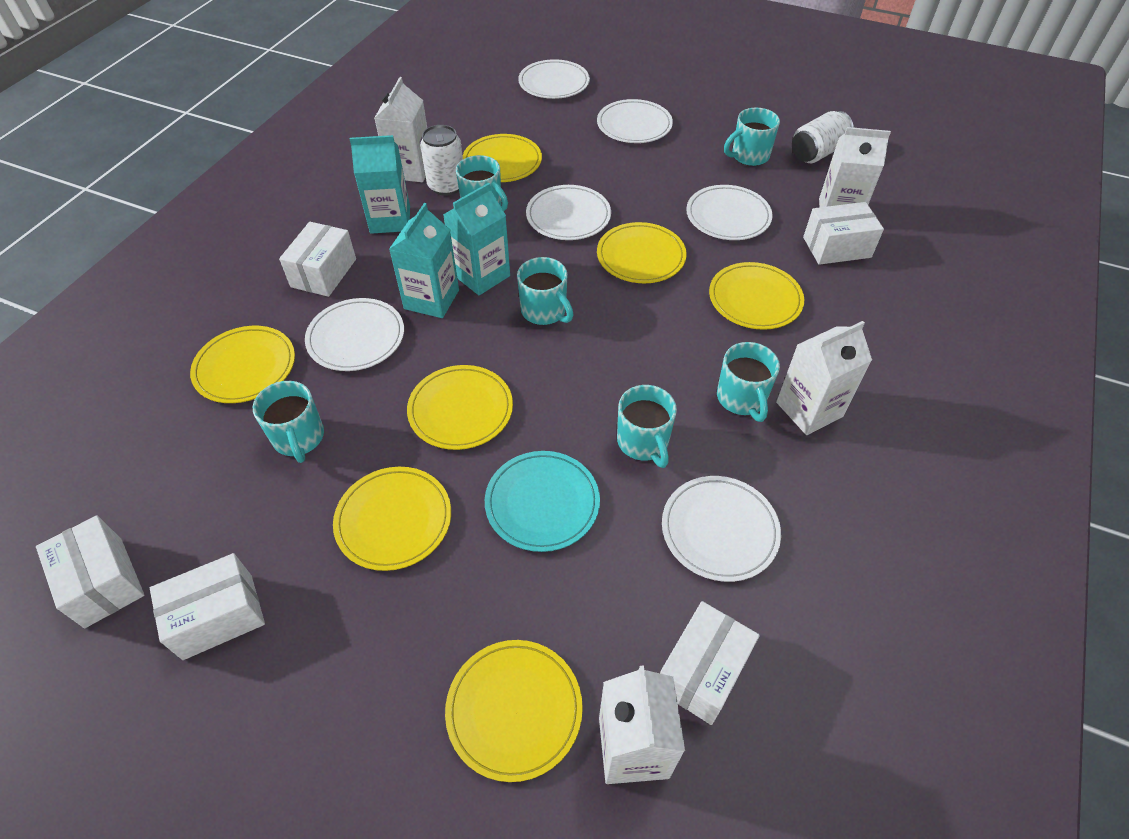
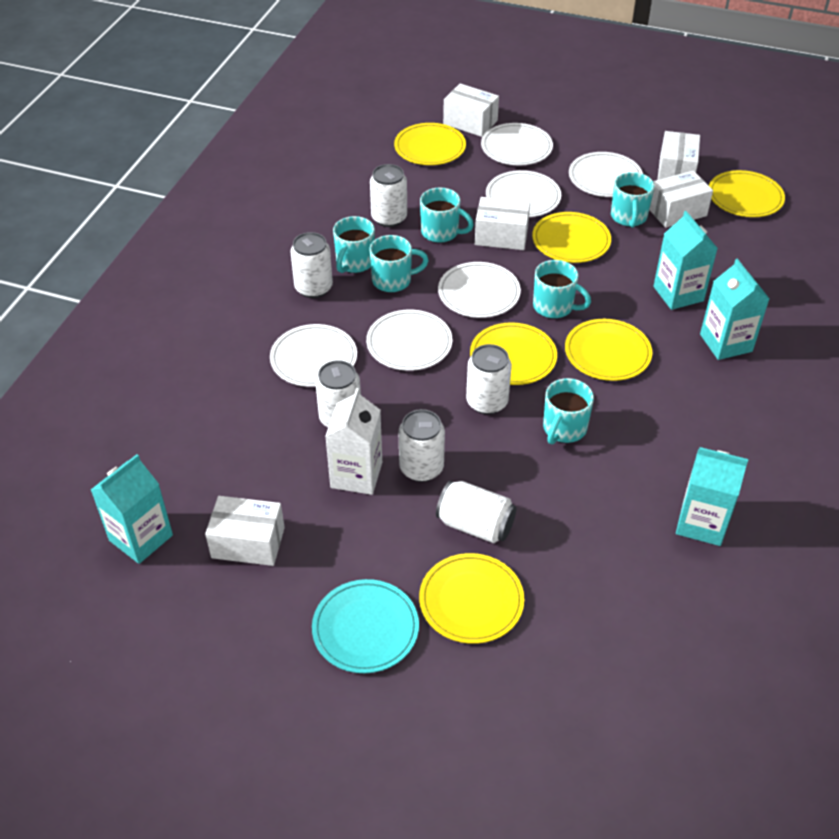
turquoise carton: [350,135,410,234] [389,203,459,318] [443,183,510,295] = 3 -> [91,454,173,564] [653,211,718,310] [676,447,748,546] [700,259,769,360] = 4
white can: [420,125,463,196] [792,111,854,163] = 2 -> [290,232,333,298] [315,360,361,427] [370,164,407,227] [399,409,445,482] [436,481,516,543] [466,344,512,415] = 6
white carton: [375,77,427,182] [599,665,685,784] [776,321,872,435] [819,127,891,207] = 4 -> [325,388,382,495] = 1
yellow plate: [190,326,295,403] [333,467,451,571] [407,365,513,450] [445,640,583,782] [463,134,542,182] [597,222,686,283] [709,262,804,330] = 7 -> [394,123,466,165] [419,553,524,644] [470,322,557,385] [532,212,611,263] [565,319,652,381] [709,170,785,217] = 6

